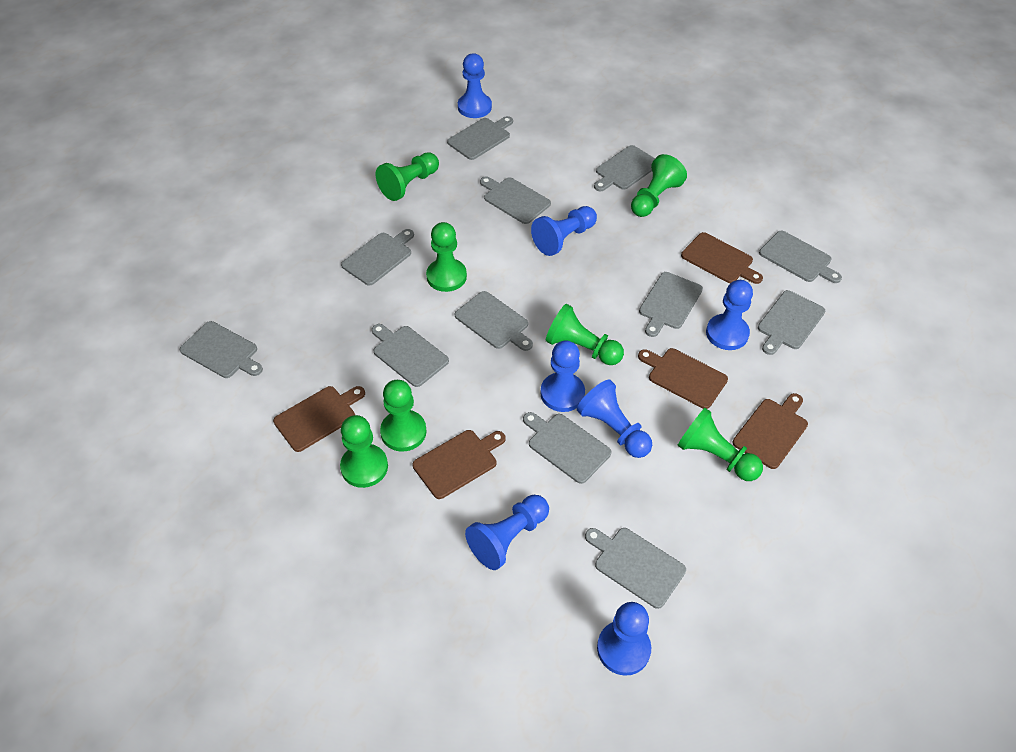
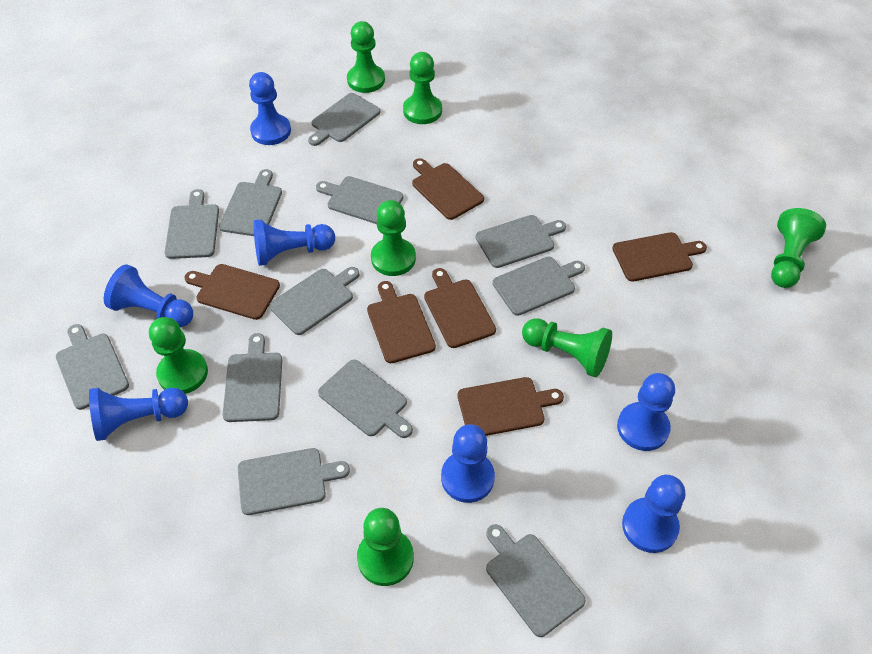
brown cutting board: [273,386,365,452] [412,430,505,499] [638,348,728,409] [681,232,763,284] [733,393,808,469] = 5 -> [184,264,280,320] [367,281,436,363] [412,158,484,220] [424,268,496,348] [458,377,564,436] [612,232,707,282] = 6

